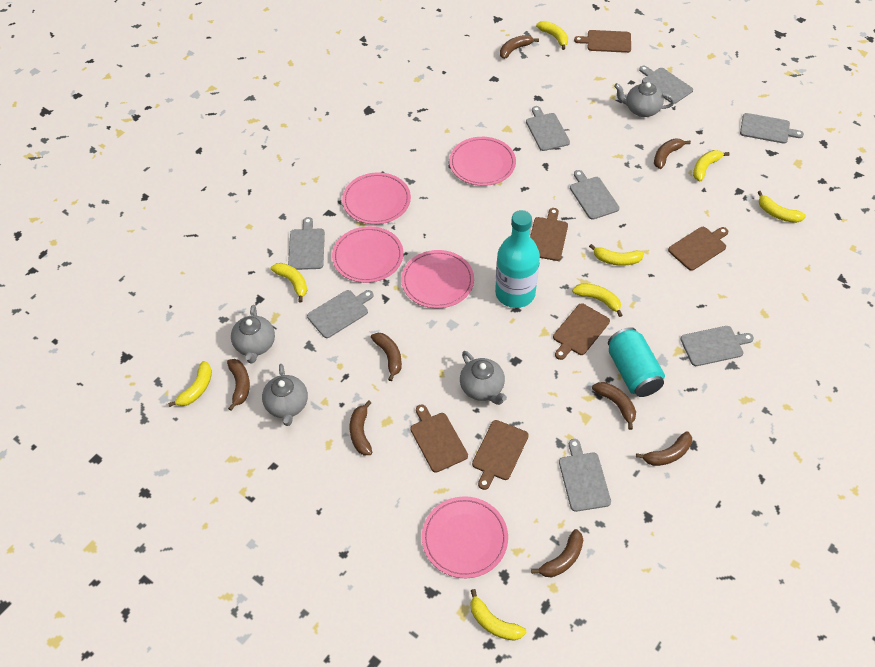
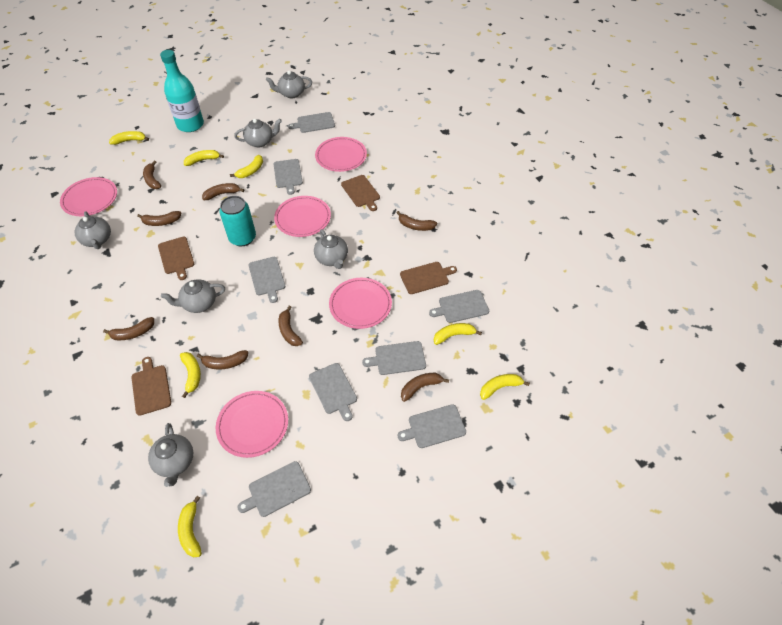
brown cutting board: [410,404,468,472] [472,420,529,490] [530,208,568,261] [553,303,610,360] [574,30,631,53] [668,227,729,271] = 6 -> [131,357,171,416] [158,237,194,280] [341,175,380,211] [400,262,457,294] = 4
grey teapot: [231,305,275,363] [262,364,308,426] [460,351,507,405] [614,82,675,117] = 4 -> [74,211,111,249] [148,423,193,487] [161,279,225,313] [234,119,282,147] [266,71,312,99] [314,229,348,269] = 6
yellow banana: [168,361,212,407] [271,263,307,303] [470,589,526,641] [536,21,568,50] [572,283,623,317] [589,244,644,266] [693,150,729,181] [757,191,806,223] = 8 -> [109,131,149,145] [178,496,202,557] [180,352,201,398] [184,150,224,166] [230,155,263,178] [434,323,482,345] [480,374,530,400] = 7

